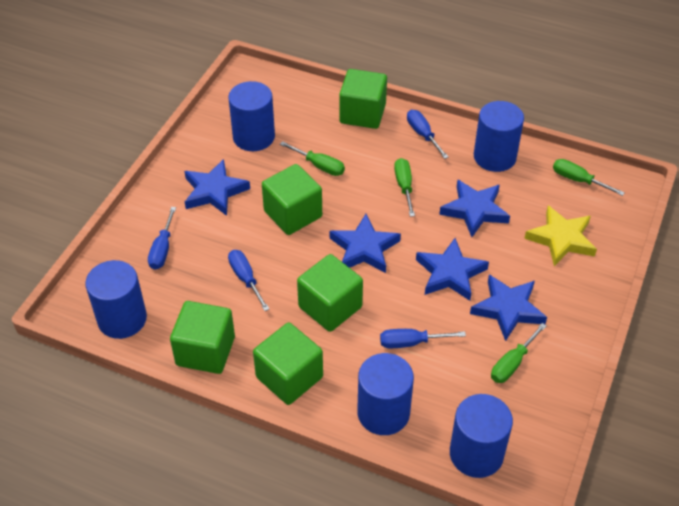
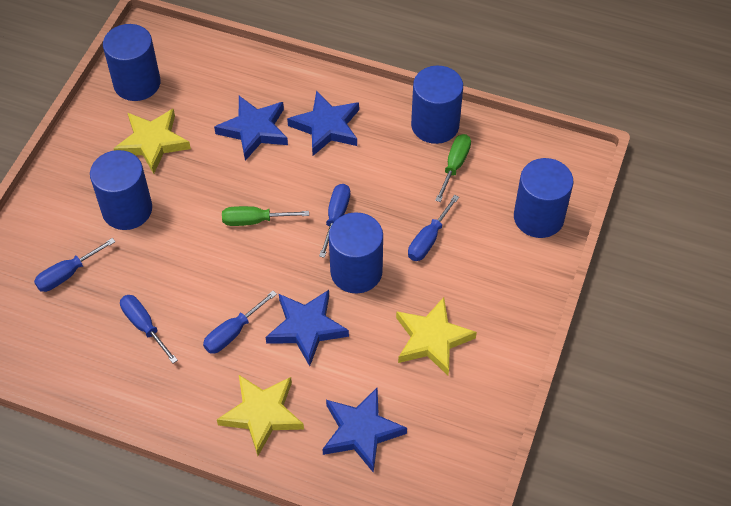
blue screwdriver: [148,207,176,270] [228,250,269,311] [380,329,466,348] [407,110,449,159] = 4 -> [34,238,115,292] [120,295,178,363] [203,291,277,354] [319,184,350,258] [408,195,459,261] = 5
blue star: [184,159,250,216] [330,214,401,273] [416,238,489,301] [439,179,510,237] [470,275,547,341] = 5 -> [214,96,288,161] [265,290,349,366] [287,90,359,156] [322,387,407,473] = 4
green cube: [170,301,235,374] [253,323,323,405] [262,164,322,235] [297,254,363,332] [339,69,387,129] = 5 -> none = 0
green screwdriver: [280,141,345,176] [394,158,415,217] [491,323,546,383] [553,159,625,196] = 4 -> [222,206,309,226] [435,134,471,202] = 2
yellow star: [524,206,597,266] = 1 -> [113,109,191,174] [217,375,304,456] [396,297,477,376] = 3

